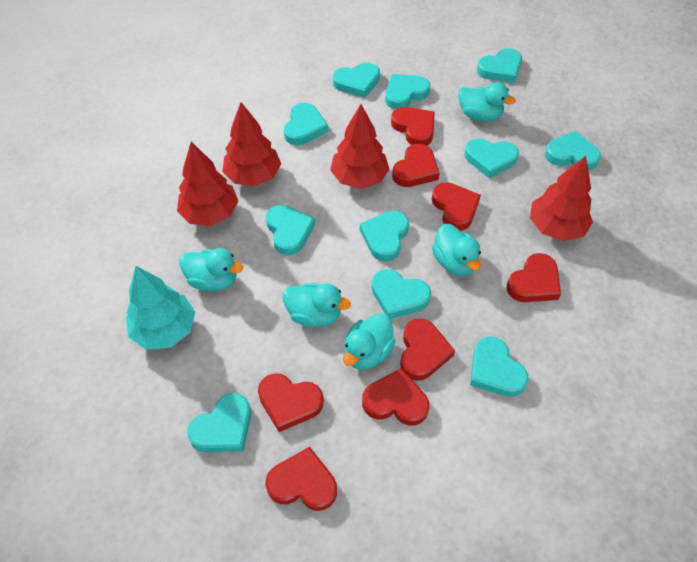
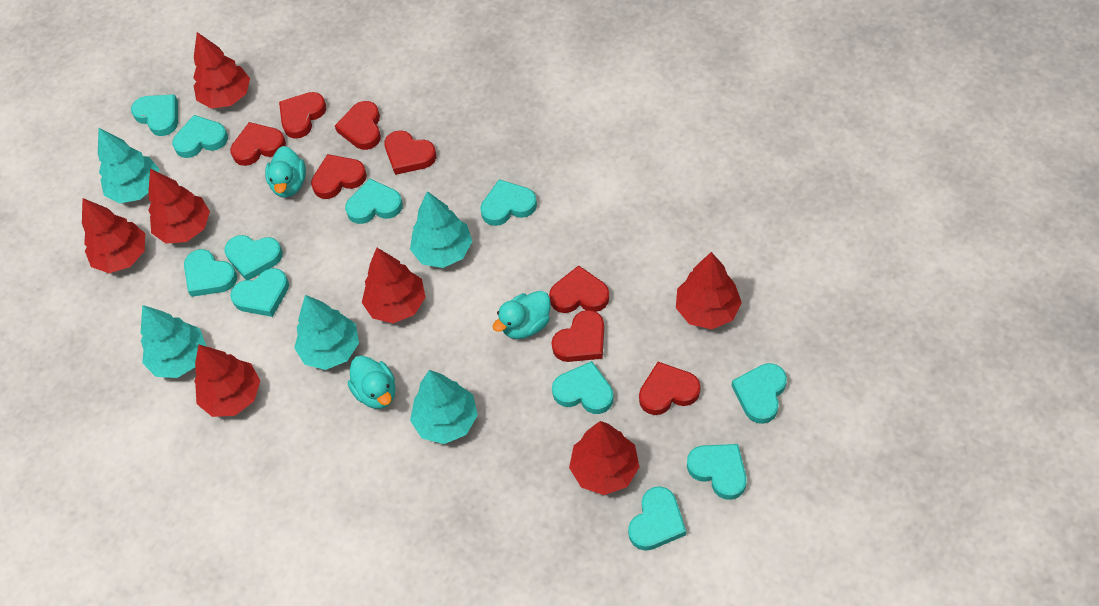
red tree: [177,141,238,226] [222,102,281,186] [330,104,390,189] [530,156,593,241] = 4 -> [82,198,145,273] [148,168,210,244] [193,32,250,109] [194,345,260,417] [362,248,426,323] [569,421,639,495] [676,252,742,329] = 7
turquoise duck: [179,248,243,291] [282,283,351,327] [343,313,396,370] [432,224,481,276] [458,82,516,122] = 5 -> [265,146,306,198] [348,356,396,409] [493,291,551,339] = 3
turquoise tree: [126,266,195,350] = 1 -> [98,128,159,203] [141,305,206,378] [294,295,359,370] [410,191,472,268] [410,370,478,444] = 5

